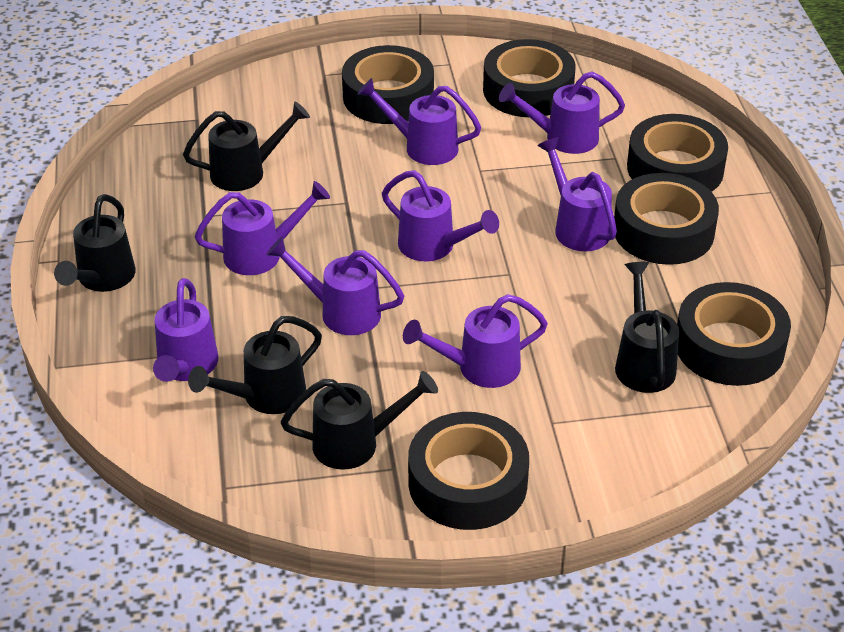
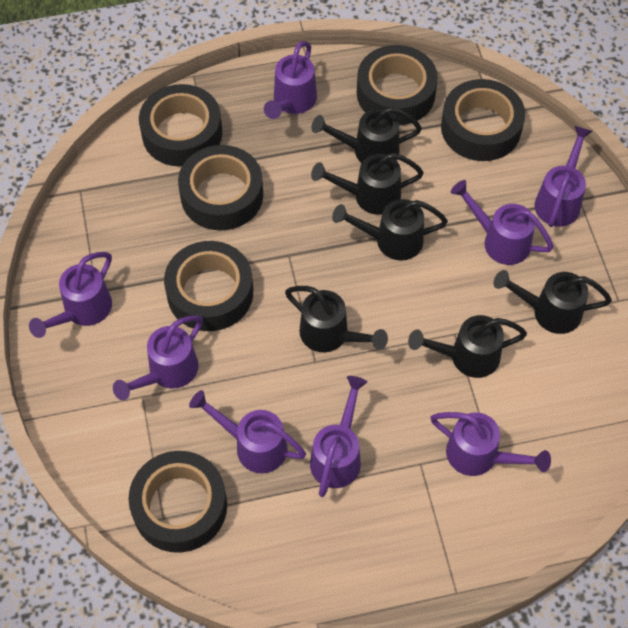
black watering can: [54,194,136,292] [183,102,310,191] [188,316,322,414] [280,371,438,470] [615,262,679,393] = 5 -> [285,286,388,352] [311,107,422,163] [311,153,424,215] [332,199,448,260] [408,315,527,378] [493,270,612,334] = 6

